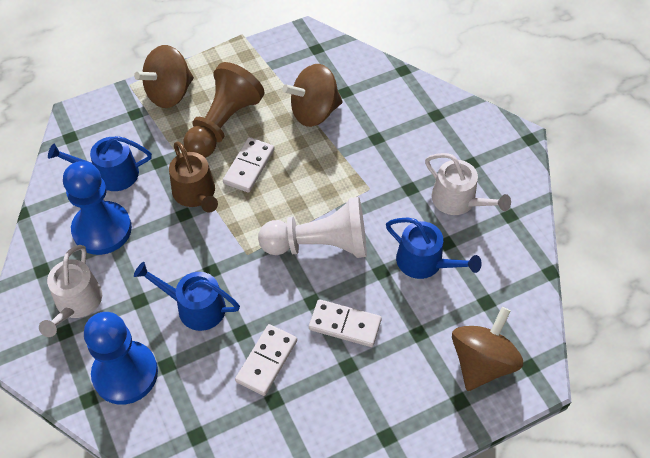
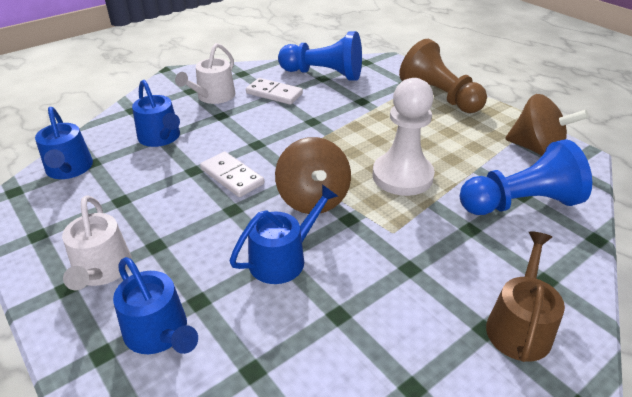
blue watering can: [48,136,152,191] [134,262,240,331] [386,218,482,279] = 3 -> [35,107,93,179] [113,257,198,354] [132,80,180,147] [229,184,338,284] = 4
brown spinning top: [134,45,194,108] [282,64,343,127] [452,307,523,391] = 3 -> [275,137,351,214] [505,94,589,156] = 2
white domino: [223,137,275,193] [235,324,297,396] [309,299,382,347] = 3 -> [200,151,264,197] [246,78,303,105] = 2

